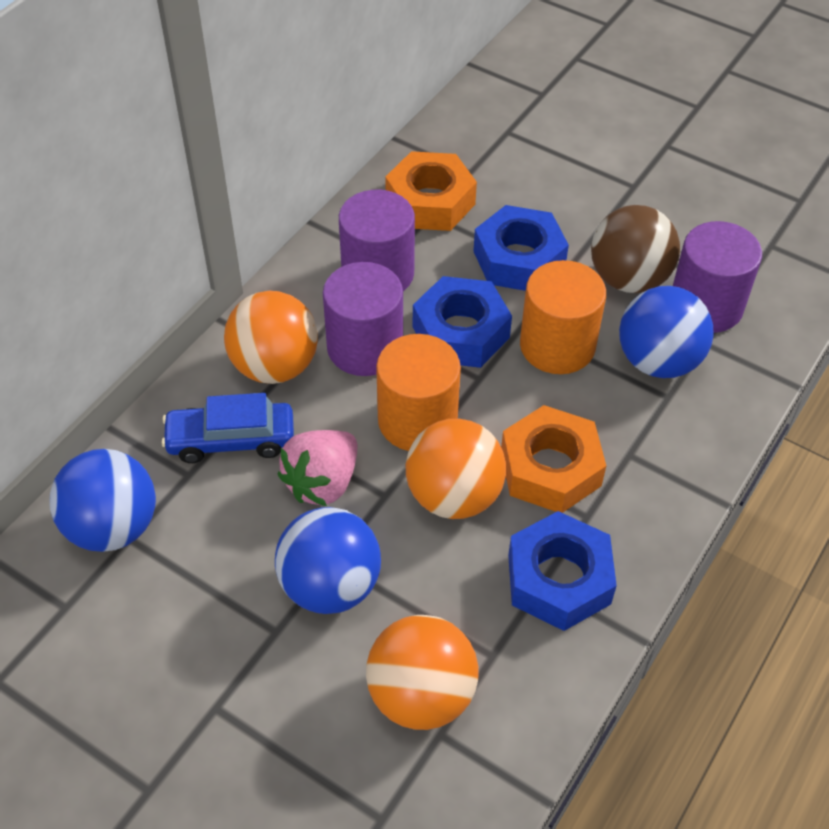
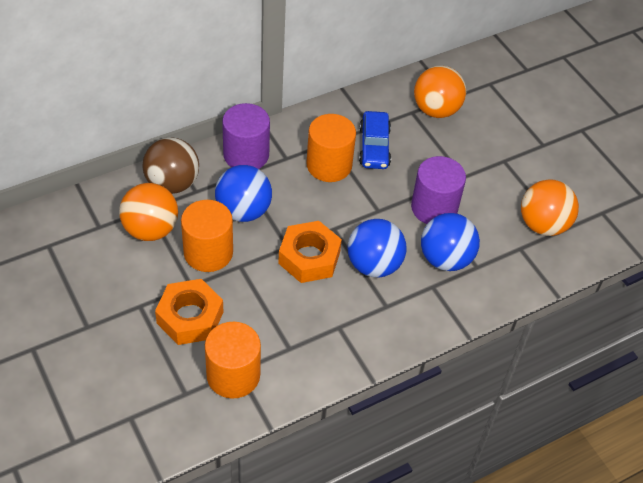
blue nut: [413,276,512,368] [473,205,569,291] [508,511,617,631] = 3 -> none = 0
orange cylinder: [376,334,461,451] [520,260,606,374] = 2 -> [181,200,233,272] [205,322,261,399] [306,114,356,182] = 3
pink strawberry: [278,430,357,506] = 1 -> none = 0
purple cylinder: [323,262,403,376] [339,190,415,291] [673,221,762,333] = 3 -> [222,103,270,169] [411,156,466,224] = 2

